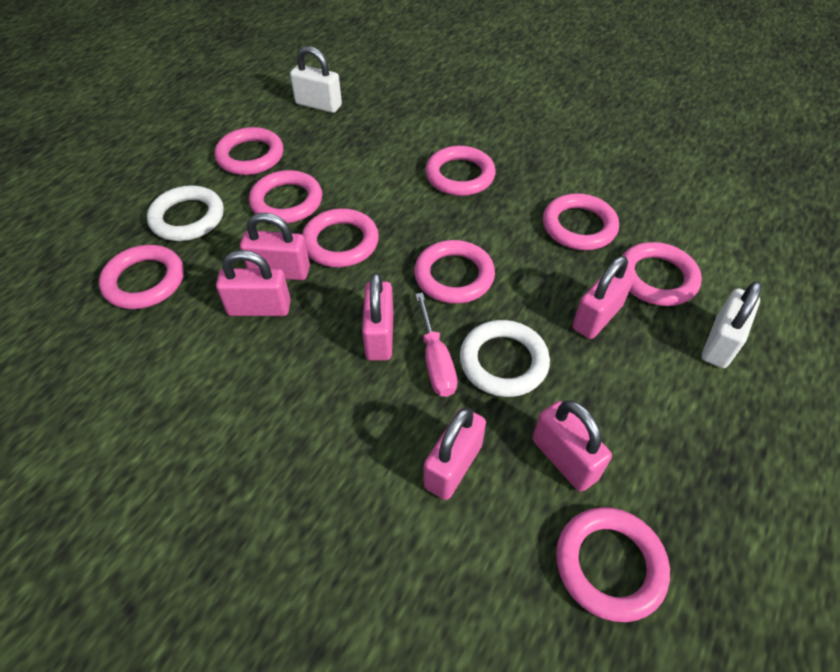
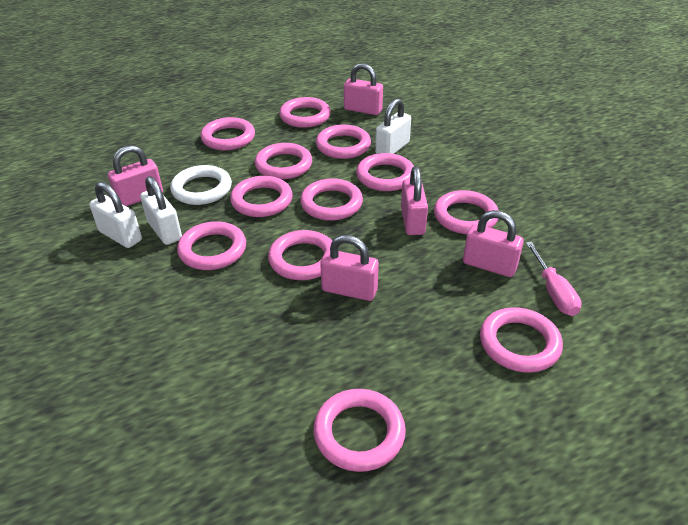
pink padlock: [216,250,291,316] [240,213,310,280] [362,273,393,361] [423,408,486,500] [532,401,612,492] [572,256,635,339] = 6 -> [108,145,163,206] [320,235,379,301] [344,63,383,115] [401,166,428,235] [463,210,524,277] = 5
pink ring: [99,245,184,309] [214,127,283,175] [249,170,322,223] [302,208,379,267] [414,240,495,304] [425,146,496,196] [543,193,619,250] [556,507,670,622] [622,242,702,306] = 9 -> [177,221,246,270] [200,117,255,150] [230,176,293,217] [255,143,312,179] [268,230,332,280] [279,97,331,128] [300,178,363,221] [313,389,406,472] [316,124,371,159] [356,153,414,191] [434,190,499,234] [480,307,563,373] = 12
white padlock: [290,46,342,113] [701,281,762,368] = 2 -> [89,182,142,248] [140,176,182,245] [375,98,411,154] = 3
white ring: [147,185,224,241] [460,320,550,397] = 2 -> [170,165,232,205] = 1

